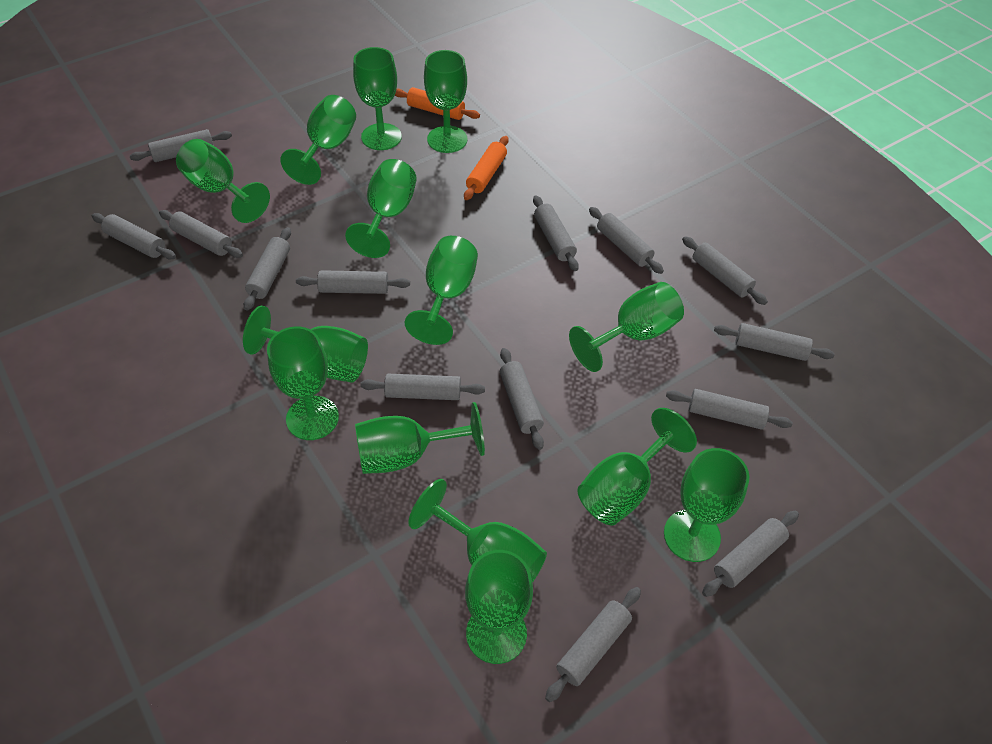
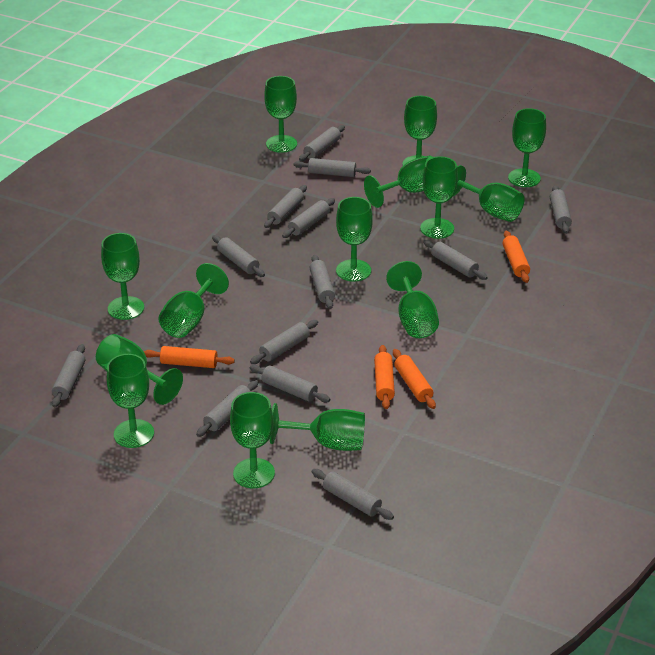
grey rolling pin: [92,213,176,259] [130,129,232,162] [159,210,243,258] [244,227,291,311] [296,270,410,294] [360,374,485,400] [500,348,544,450] [533,195,579,271] [545,587,641,702] [589,207,664,274] [666,389,793,430] [682,237,768,305] [702,511,799,597] [714,323,835,361] = 14 -> [52,344,86,407] [196,380,258,437] [212,235,265,277] [250,320,318,364] [250,365,330,402] [264,185,307,228] [282,198,335,238] [293,158,371,177] [299,125,345,161] [309,255,335,309] [312,469,394,520] [423,240,488,280] [550,185,572,234] = 13
orange rolling pin: [395,87,480,120] [464,136,509,200] = 2 -> [143,346,235,368] [374,345,395,409] [393,349,436,409] [503,231,530,283] = 4

